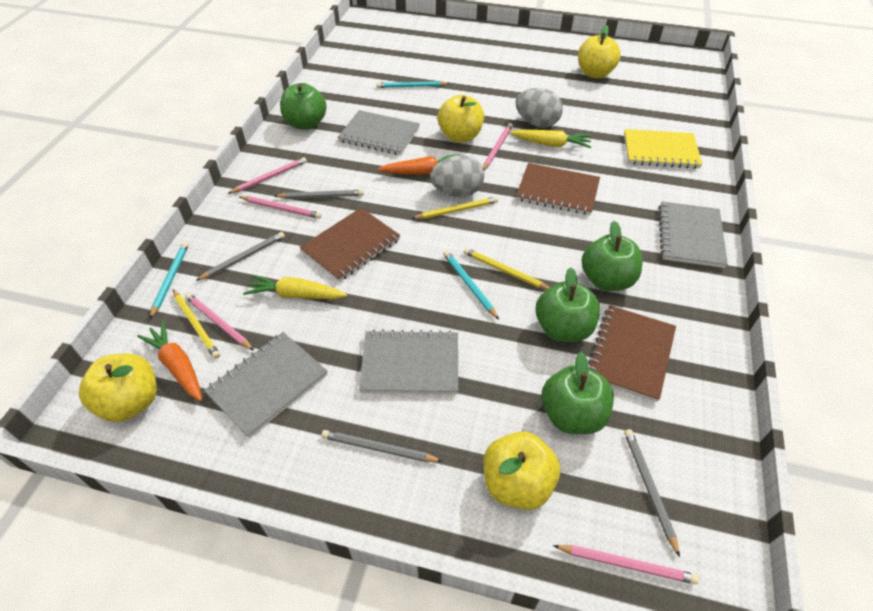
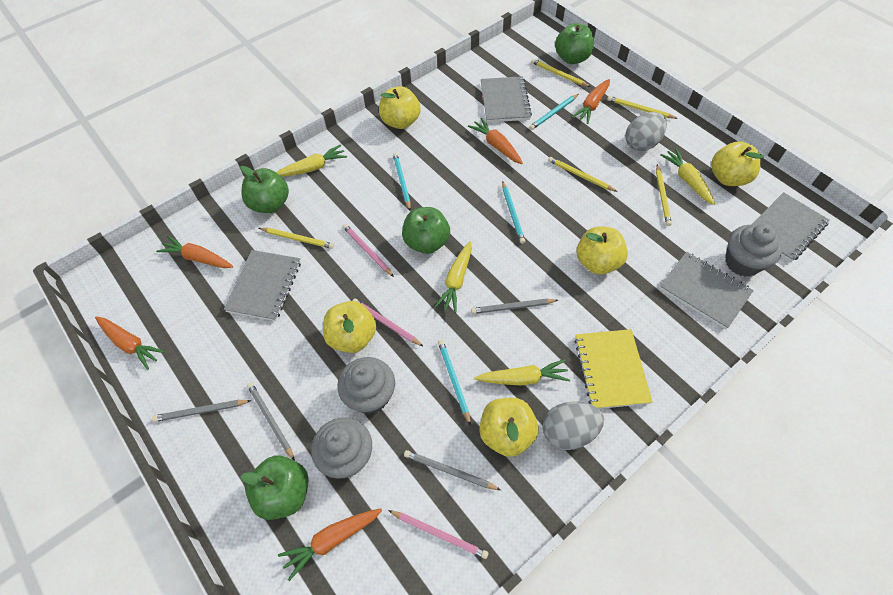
brown notebook: [300,208,400,282] [516,163,600,215] [588,305,676,402] = 3 -> none = 0
grey cupcake: none = 0 -> [311,417,372,479] [337,357,395,414] [725,224,782,277] = 3
orange carrot: [137,321,202,401] [378,154,460,175] = 2 -> [95,316,165,370] [156,236,233,268] [278,508,382,581] [468,118,523,164] [571,79,610,124] = 5
pink pencil: [185,293,254,351] [228,157,307,194] [240,196,321,219] [483,123,513,170] [553,545,699,584] = 5 -> [343,224,394,277] [352,299,423,346] [388,510,489,559] = 3
turquoise pencil: [150,241,189,319] [377,81,450,88] [443,251,499,320] = 3 -> [393,153,411,210] [438,340,471,426] [502,181,525,244] [529,94,578,130] = 4
yellow apple: [79,354,157,422] [437,95,484,142] [483,431,560,510] [578,25,621,78] = 4 -> [323,301,376,353] [379,86,421,129] [479,398,539,457] [577,226,628,275] [711,141,764,186] = 5
yellow carrot: [243,275,347,299] [510,130,591,148] = 2 -> [276,145,347,177] [435,241,472,313] [474,359,570,386] [660,148,715,205] = 4
yellow pencil: [173,289,220,359] [411,197,498,219] [464,248,550,290] = 3 -> [259,228,334,249] [531,59,590,87] [548,157,617,192] [607,96,678,119] [656,164,672,226] = 5

